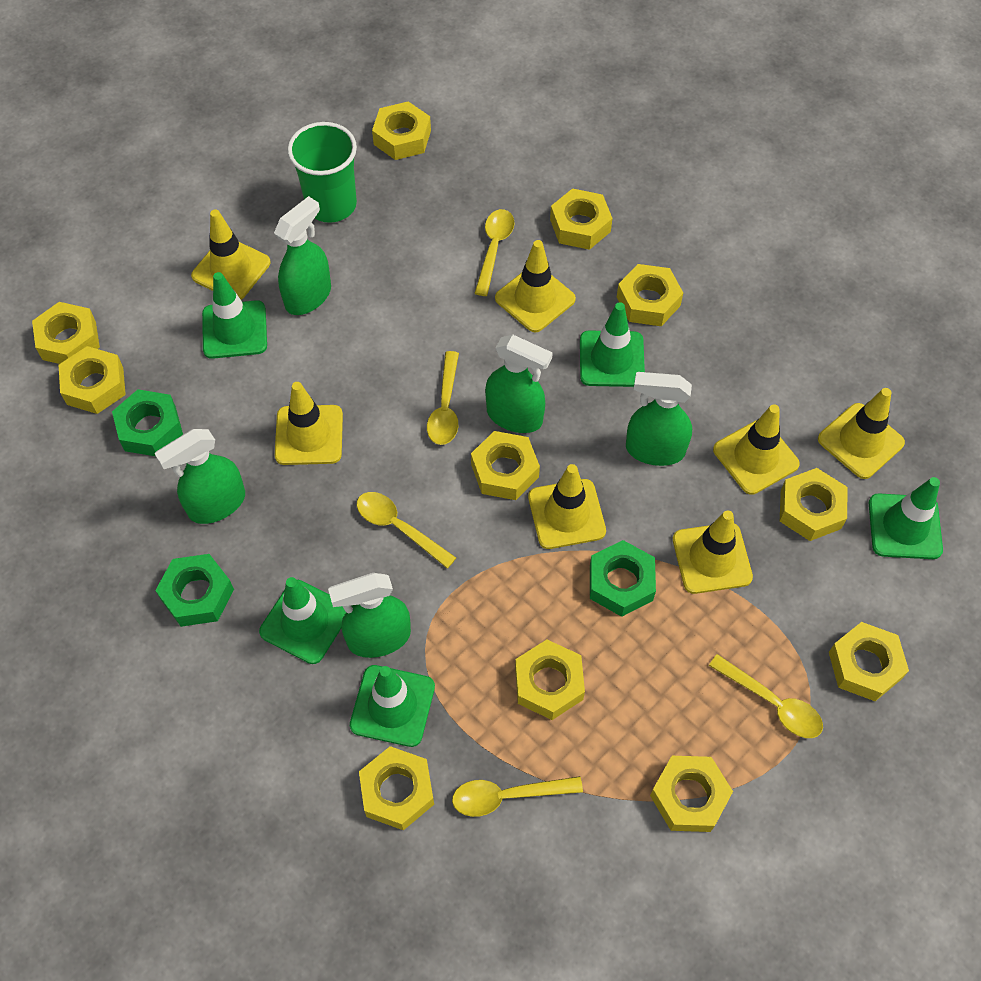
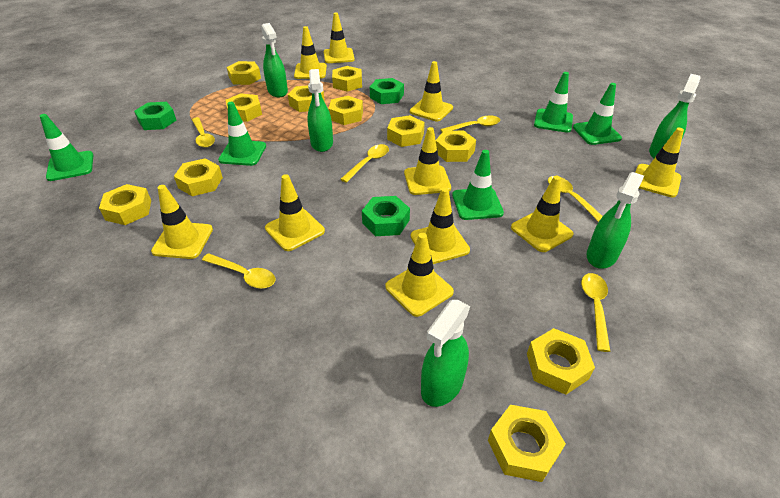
green cup: [288,122,357,223] = 1 -> none = 0
yellow spoon: [357,492,456,569] [427,351,459,445] [452,776,583,817] [474,209,515,296] [709,654,823,738] = 5 -> [192,117,215,148] [202,253,275,289] [340,144,389,183] [440,116,500,132] [548,176,603,222] [581,273,610,352] = 6
yellow traffic cone: [191,209,271,300] [275,382,343,465] [495,240,576,332] [528,464,606,549] [673,510,753,594] [713,404,800,495] [818,388,905,479] = 7 -> [151,185,213,259] [265,174,325,251] [294,26,327,79] [324,13,355,63] [385,233,454,317] [404,127,451,195] [410,61,453,121] [411,187,470,264] [511,176,574,252] [635,128,684,197] = 10

